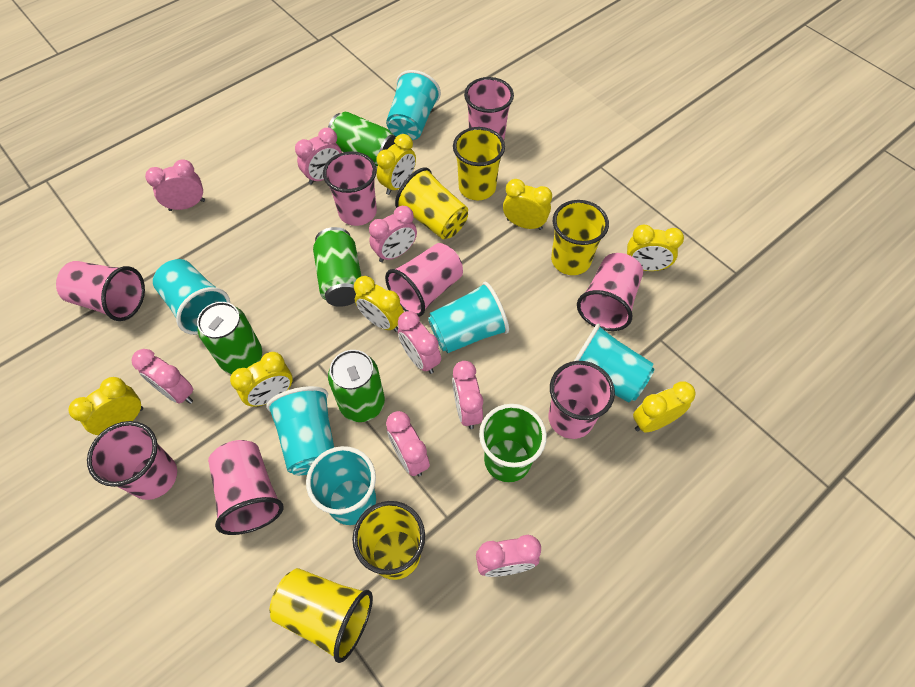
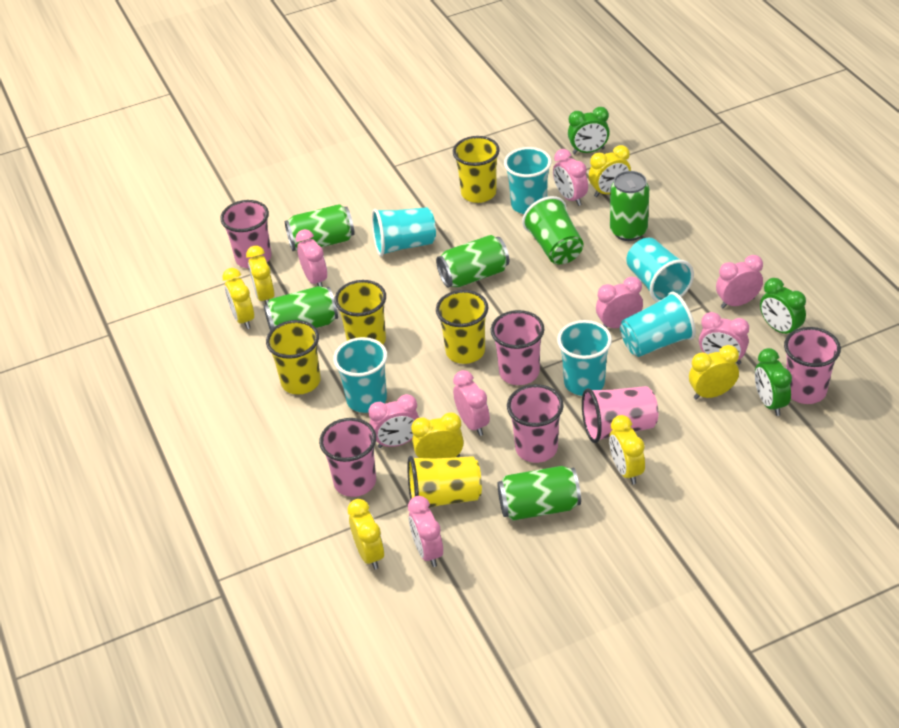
green can: [197,302,262,374] [313,227,361,307] [328,112,396,166] [328,350,385,422] = 4 -> [264,286,338,331] [285,204,355,251] [436,235,509,288] [497,466,581,520] [610,171,649,241] = 5
green clock: none = 0 -> [568,107,610,154] [755,348,792,416] [760,278,806,334] = 3
pink cup: [56,261,145,321] [87,421,177,500] [208,440,284,535] [323,151,377,226] [385,243,463,317] [464,77,514,140] [548,361,615,439] [577,253,643,331] = 8 -> [220,200,271,268] [319,418,376,497] [491,310,545,385] [507,384,564,463] [582,386,658,443] [784,327,841,404] = 6

